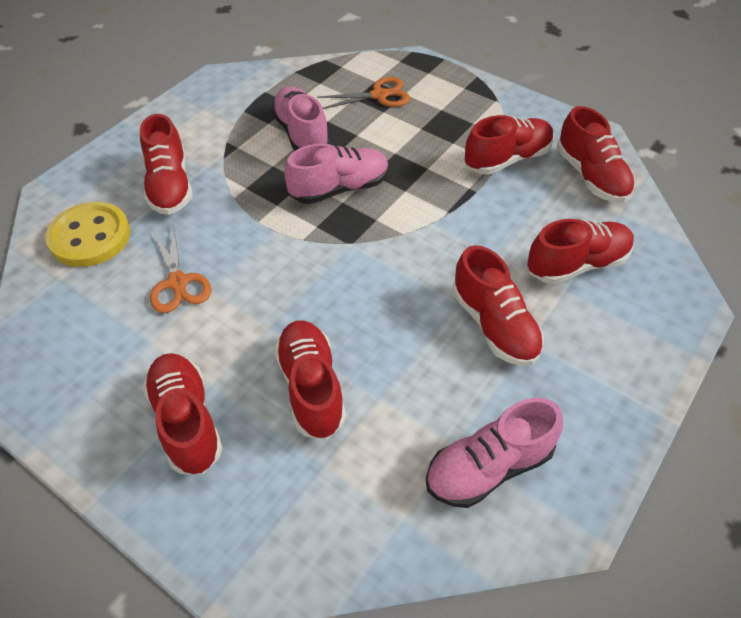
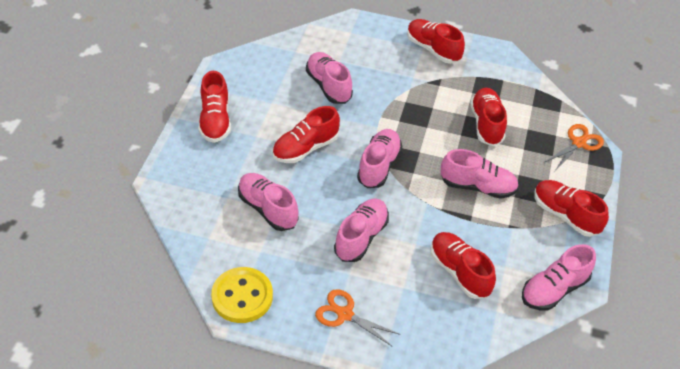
pink shoe: [271,86,330,151] [284,143,389,204] [426,398,563,508] = 3 -> [238,173,298,231] [306,52,353,104] [334,198,389,262] [357,129,402,188] [441,149,519,199] [522,244,596,310] = 6
red shoe: [140,114,193,215] [143,353,223,475] [274,320,346,440] [452,245,544,366] [464,115,554,175] [527,219,634,284] [557,106,635,203] = 7 -> [199,71,231,143] [272,106,340,163] [407,19,465,64] [430,232,496,299] [470,88,507,146] [535,180,609,237] = 6

